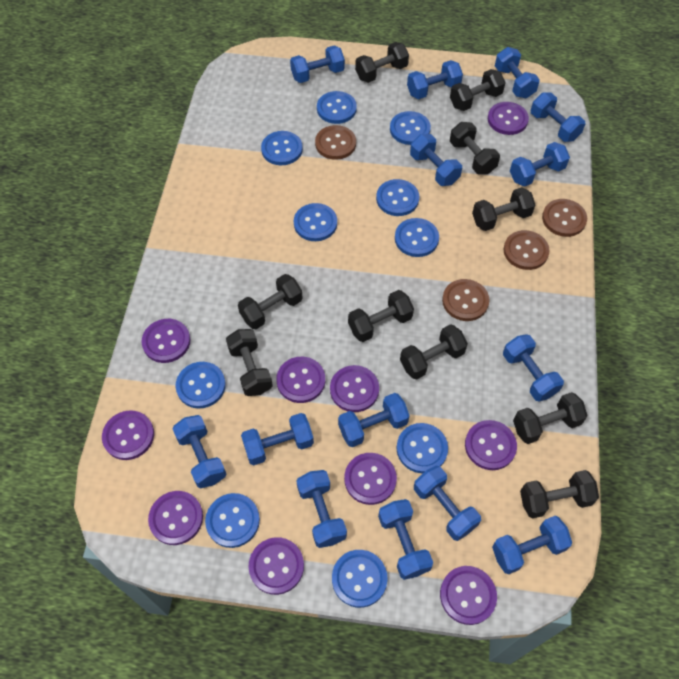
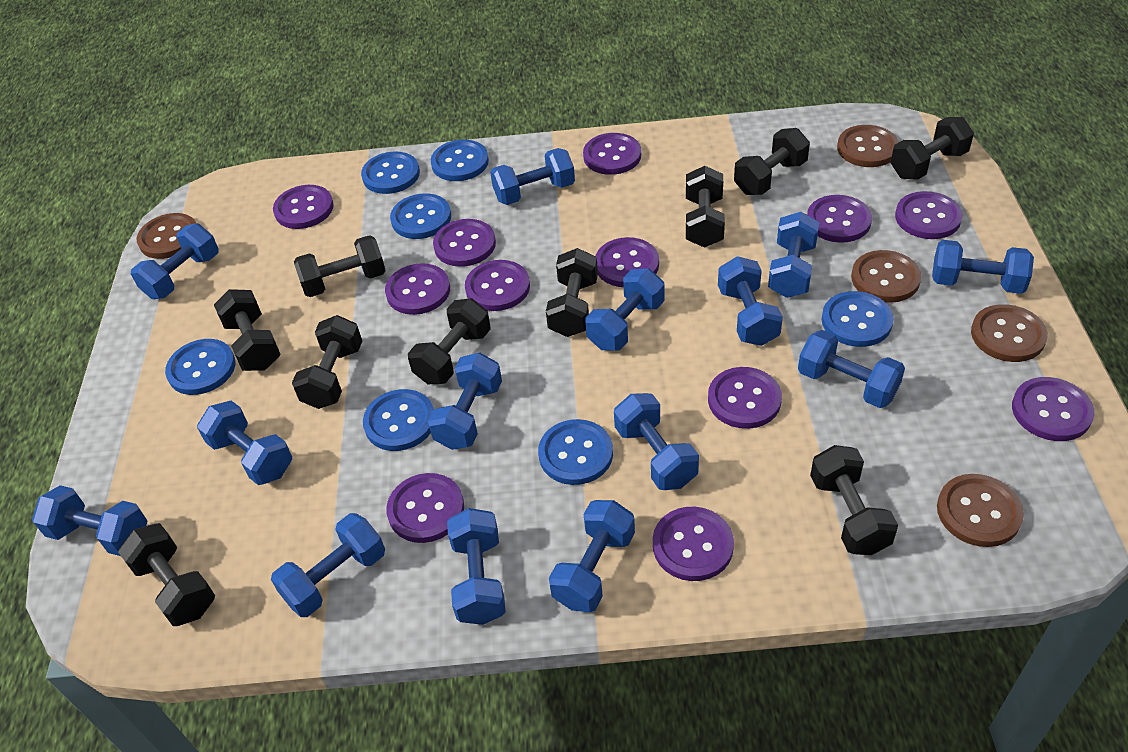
blue button: [176,362,226,408] [205,493,260,548] [261,131,303,165] [294,203,337,241] [317,91,357,124] [332,550,388,608] [376,179,419,216] [390,111,431,145] [395,218,439,257] [397,423,448,473] = 10 -> [165,339,235,395] [361,151,420,194] [363,389,434,451] [390,193,451,239] [431,140,489,181] [538,419,613,485] [822,291,894,347] = 7
brown button: [315,125,356,160] [442,279,489,321] [504,230,550,270] [542,199,587,237] = 4 -> [136,213,196,259] [837,125,899,167] [851,250,921,303] [937,474,1024,547] [971,304,1048,362] = 5
purple button: [102,410,154,460] [142,319,190,363] [148,491,203,545] [248,537,304,595] [276,357,325,403] [330,365,379,412] [344,453,397,505] [440,566,497,625] [465,420,517,470] [488,102,529,135] = 10 -> [273,185,334,229] [385,263,450,315] [386,473,464,543] [433,219,496,267] [465,260,530,311] [583,133,641,175] [595,237,659,287] [653,507,734,581] [708,367,782,429] [807,195,872,243] [895,191,963,239] [1012,377,1094,441] = 12

